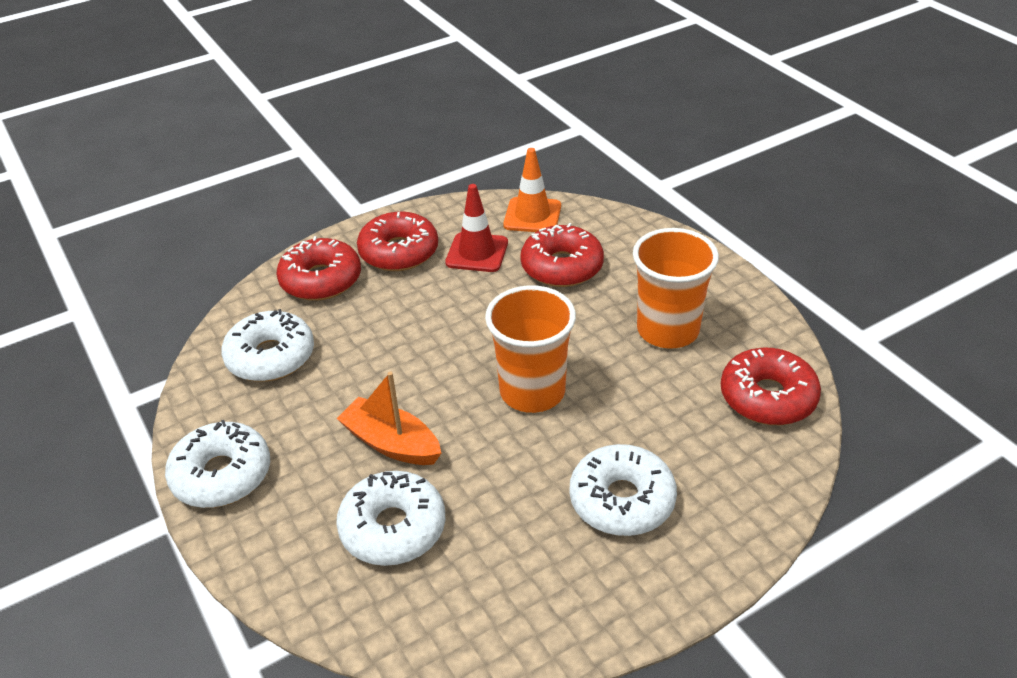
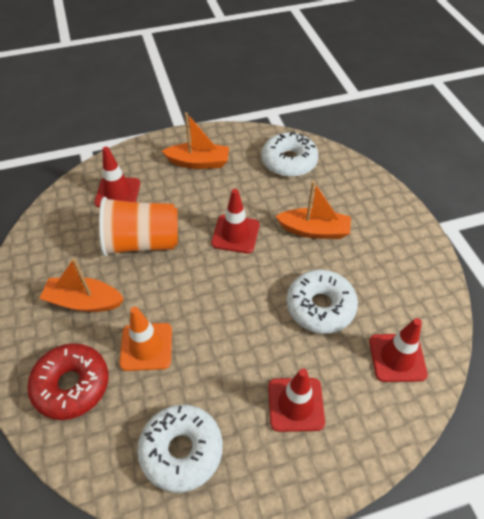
orange boat: [336,372,441,465] = 1 -> [39,258,124,312] [162,112,229,169] [276,181,351,239] = 3
orange cup: [485,285,576,413] [633,228,719,349] = 2 -> [99,197,178,256] = 1
red donut: [277,236,361,301] [357,212,438,271] [520,223,604,287] [721,348,821,425] = 4 -> [27,343,109,420] = 1
red traffic cone: [445,184,508,272] = 1 -> [94,147,140,208] [211,189,260,254] [268,369,325,432] [369,318,428,382] = 4
white donut: [165,420,270,508] [221,309,314,382] [336,471,445,566] [570,444,677,536] = 4 -> [137,405,223,493] [262,131,319,177] [286,270,358,334] = 3

